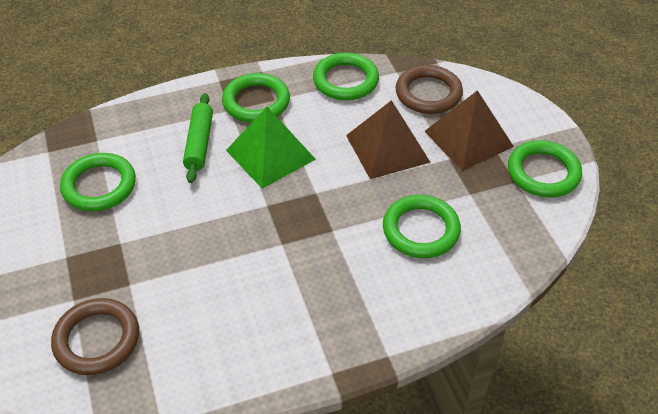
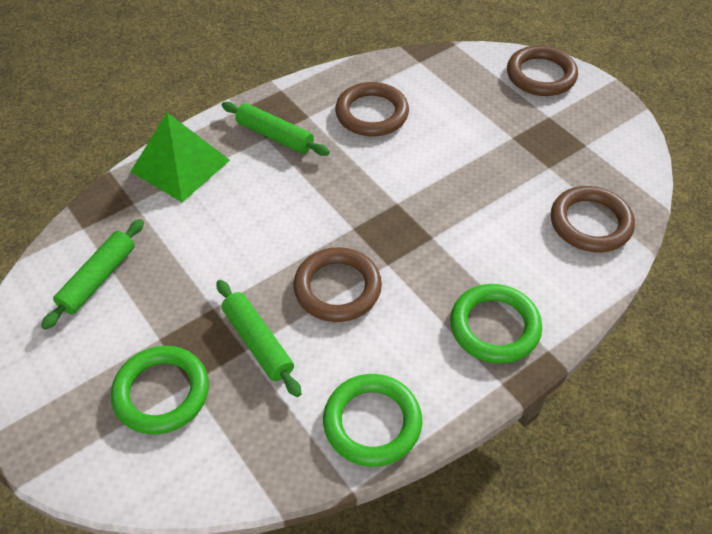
brown pyramid: [346,100,431,179] [424,90,514,171] = 2 -> none = 0
brown ring: [51,298,139,375] [395,65,463,114] = 2 -> [294,247,382,322] [335,82,409,136] [507,45,578,96] [551,186,635,252] = 4
green ring: [60,153,136,211] [222,73,290,123] [313,53,379,100] [383,195,461,258] [508,140,582,198] = 5 -> [111,346,209,434] [323,374,422,467] [450,284,542,364] = 3
green rolling pin: [183,93,213,183] = 1 -> [41,219,144,330] [216,280,301,397] [222,102,330,156] = 3

